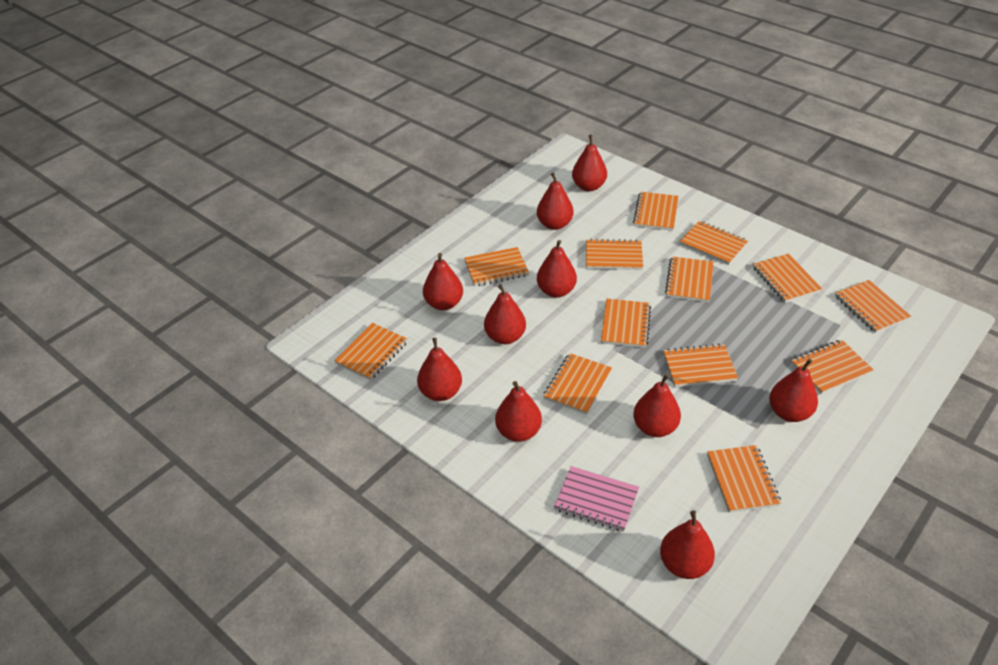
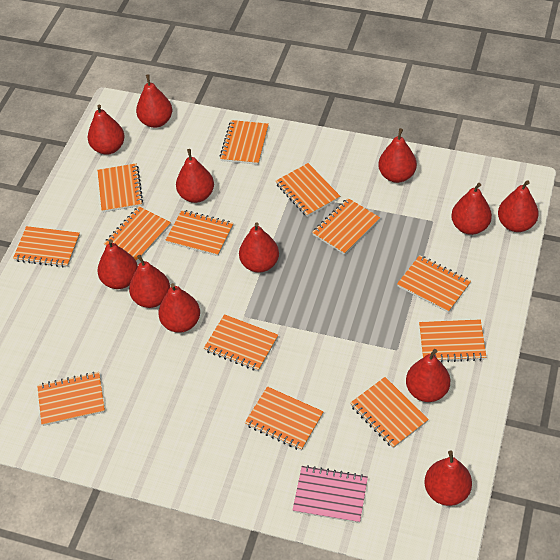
red pear: [417,338,462,401] [423,253,463,310] [484,284,526,344] [495,381,542,442] [537,173,574,230] [537,240,577,298] [572,135,607,191] [633,374,681,437] [660,510,715,579] [769,359,818,422] = 10 -> [88,104,125,155] [97,239,138,289] [129,255,170,308] [136,74,172,128] [158,283,200,333] [176,149,214,203] [239,223,279,273] [378,128,417,183] [406,349,450,402] [424,450,472,506] [451,183,492,235] [498,180,539,232] = 12

